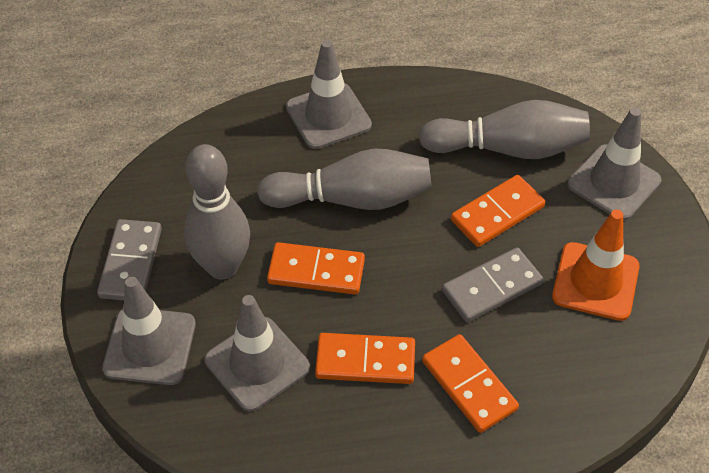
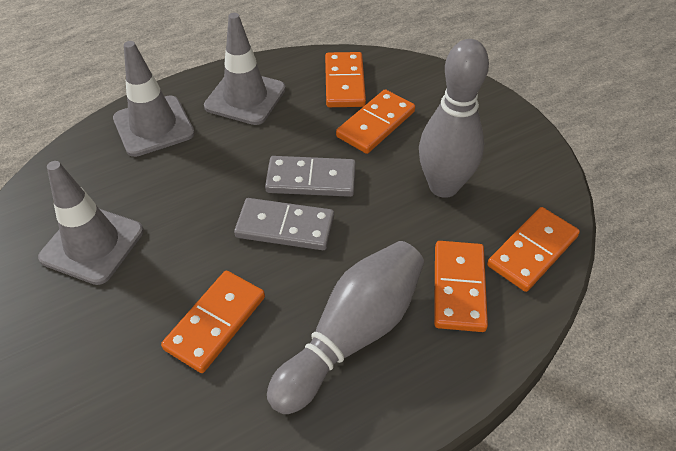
grey bowling pin: [184,144,250,280] [257,148,432,210] [419,100,590,159] = 3 -> [267,241,424,414] [419,39,489,198] = 2
grey traffic cone: [102,277,196,385] [205,295,310,412] [286,40,372,149] [567,108,661,220] = 4 -> [38,161,144,285] [113,41,195,157] [204,13,286,125] = 3
orange domino: [267,242,365,295] [315,333,415,384] [422,334,519,433] [451,175,545,247] = 4 -> [161,271,265,373] [325,52,366,107] [336,89,415,154] [434,241,488,332] [487,207,580,292] = 5
orange traffic cone: [552,209,640,321] = 1 -> none = 0

